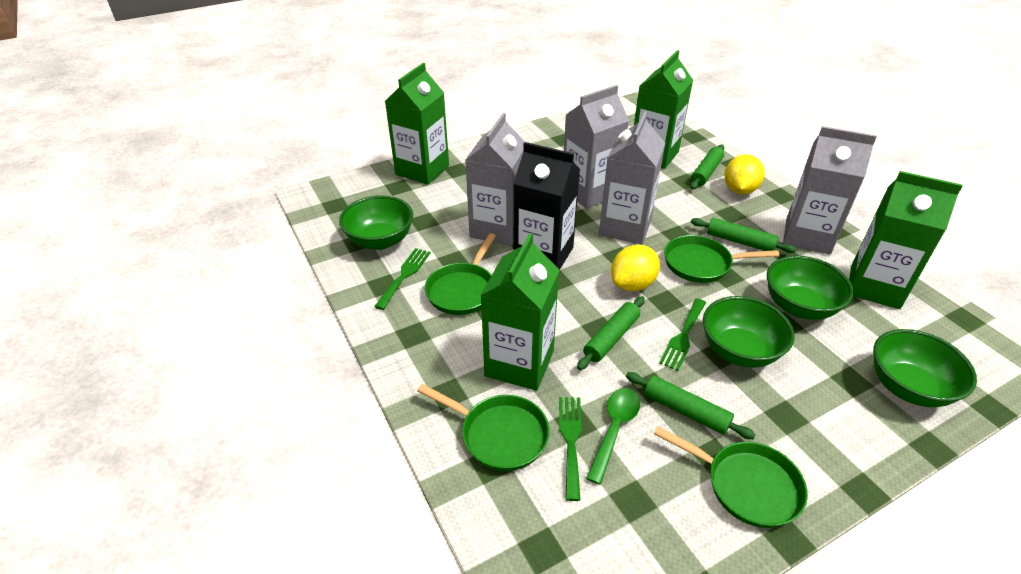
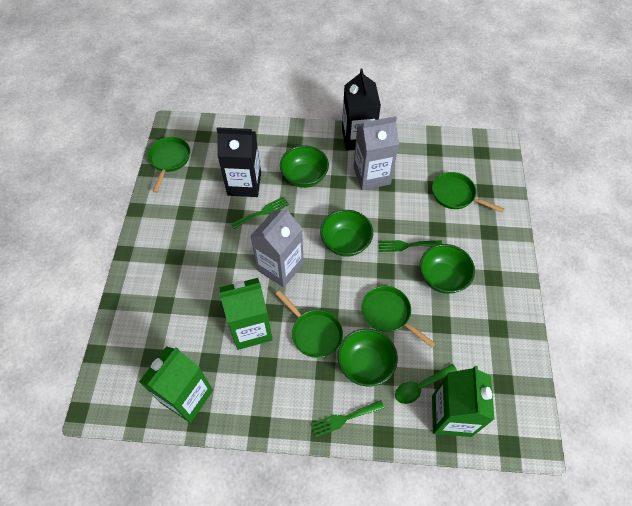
black carton: [513,142,580,270] = 1 -> [217,127,261,197] [342,68,381,150] = 2
green carton: [385,63,449,184] [480,233,559,391] [634,50,693,169] [849,171,963,309] = 4 -> [139,346,213,423] [219,278,273,350] [432,366,495,437] = 3
green rolling pin: [577,296,645,370] [626,372,756,439] [690,145,724,189] [691,218,796,253] = 4 -> none = 0
grey carton: [465,113,525,246] [564,85,629,209] [599,111,665,245] [783,126,877,255] = 4 -> [251,206,304,288] [353,116,399,190] = 2
yellow lemon: [611,245,660,291] [724,154,765,194] = 2 -> none = 0

